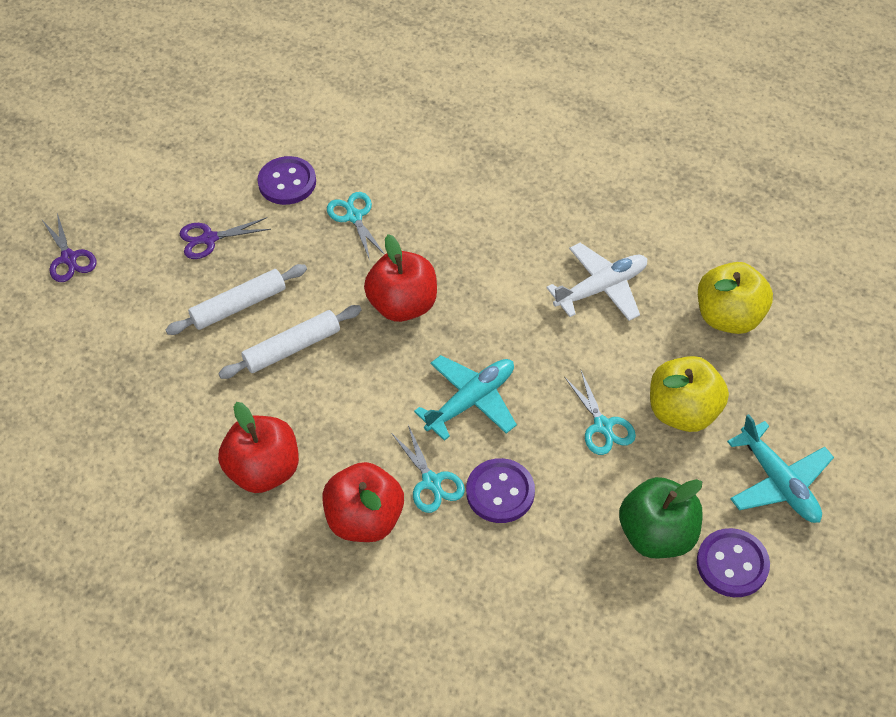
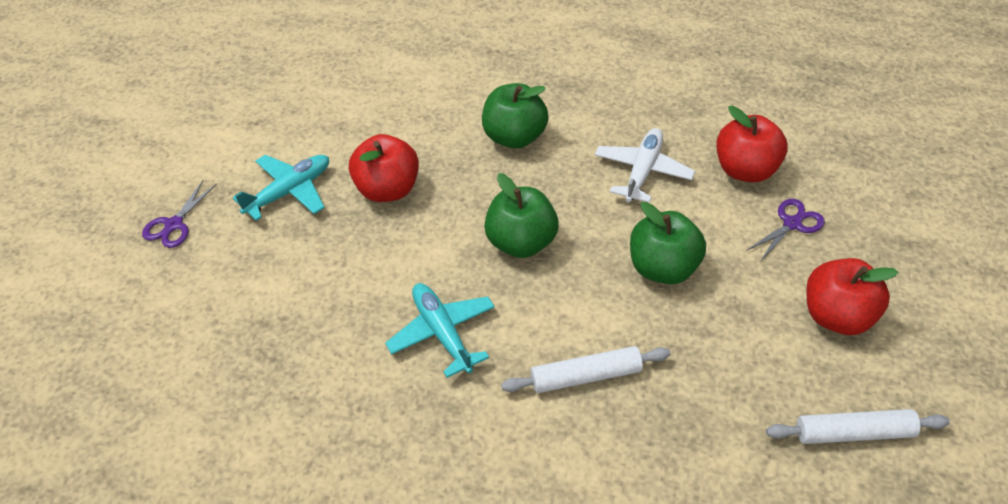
green apple: [619,477,703,559] = 1 -> [482,83,549,149] [484,173,559,258] [630,202,706,284] = 3
purple button: [257,156,316,205] [466,458,535,523] [697,528,770,597] = 3 -> none = 0
turquoise scissors: [327,192,385,260] [391,425,465,513] [565,371,636,455] = 3 -> none = 0
yellow apple: [650,356,729,432] [698,262,773,334] = 2 -> none = 0

